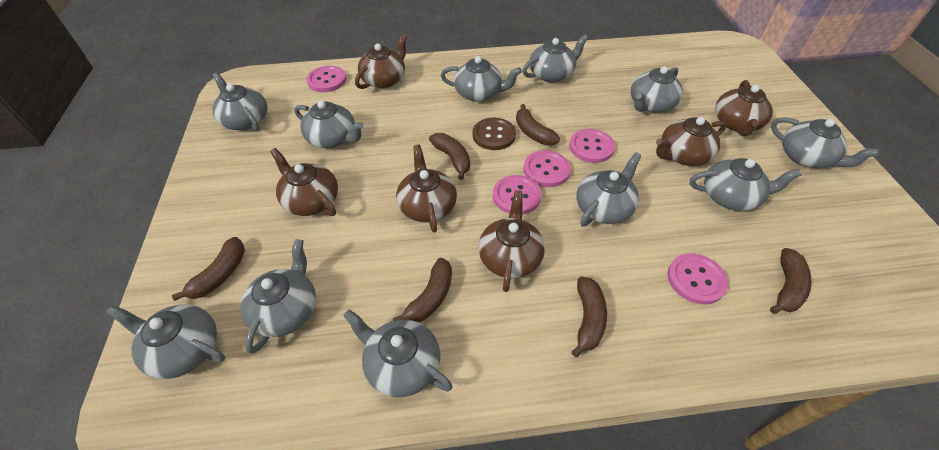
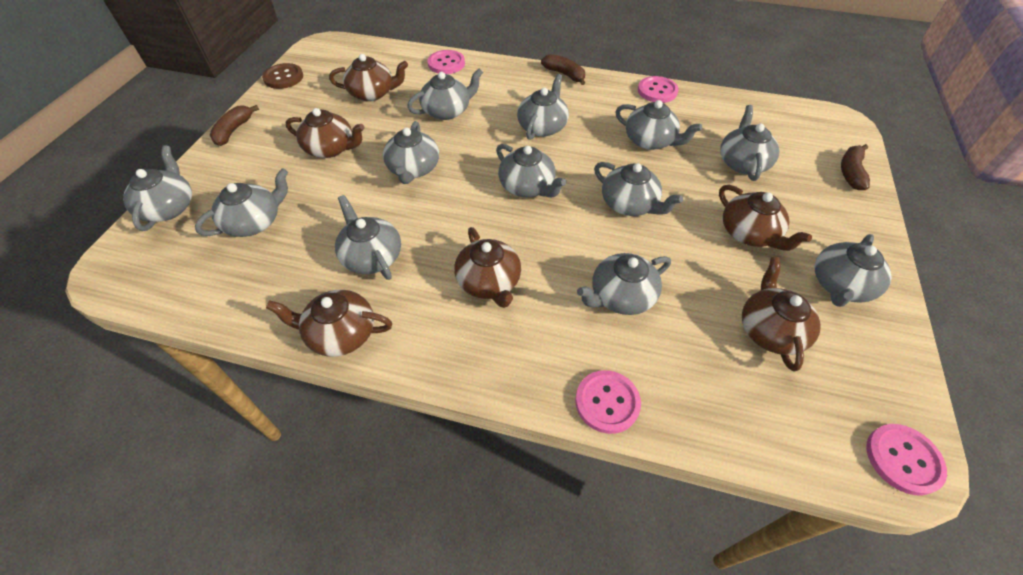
brown banana: [172,237,245,301] [393,258,452,322] [429,133,470,180] [516,104,560,146] [572,277,607,357] [770,248,812,314] = 6 -> [210,105,259,146] [541,54,585,85] [841,144,870,190] = 3
grey teapot: [106,304,225,379] [212,72,267,131] [240,239,316,354] [294,101,364,148] [343,309,453,397] [441,56,522,102] [522,34,588,83] [576,152,641,226] [631,66,683,113] [690,158,802,211] [771,117,879,168] = 11 -> [123,146,192,231] [195,168,288,237] [335,195,401,280] [383,121,439,184] [407,68,483,120] [496,144,566,197] [517,74,569,140] [577,253,671,315] [594,162,683,216] [615,100,702,150] [720,105,779,181] [815,234,892,307] = 12
pink button: [306,66,346,92] [493,175,542,215] [524,150,571,187] [569,129,615,163] [668,253,728,304] = 5 -> [428,50,465,74] [575,370,641,434] [638,76,679,103] [866,424,947,495] = 4

